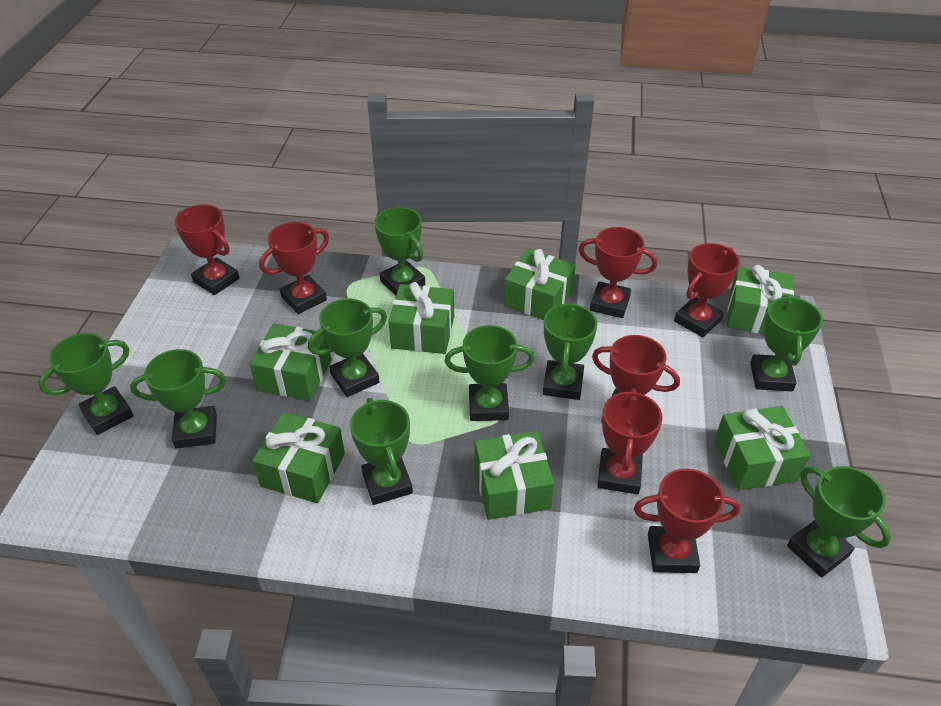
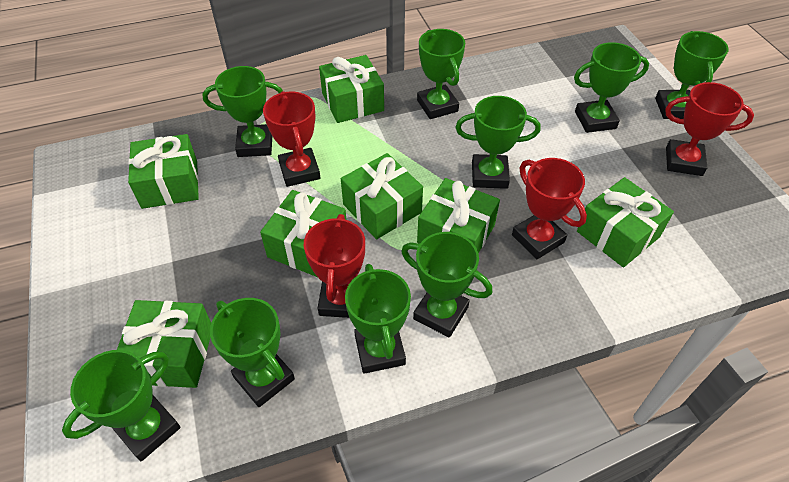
red trophy: [175,204,240,295] [259,222,329,314] [579,227,657,318] [592,335,680,423] [597,388,663,494] [634,468,740,573] [674,243,740,337] = 7 -> [263,91,320,187] [304,214,365,318] [512,158,587,259] [665,82,754,176] = 4

